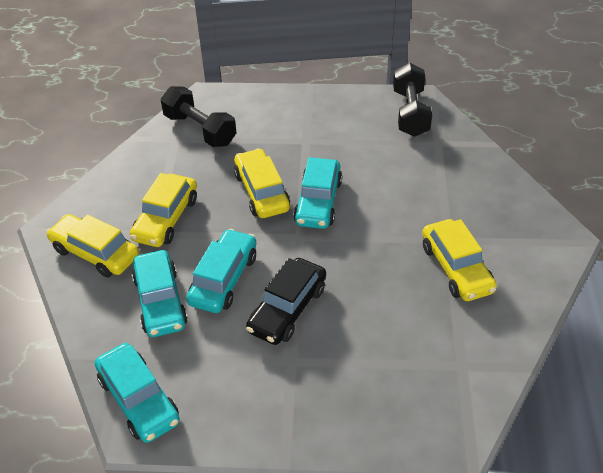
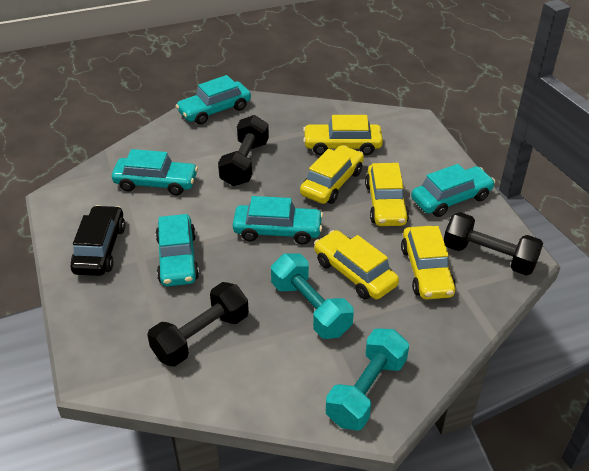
black dumbbell: [161,86,237,147] [393,63,432,137] = 2 -> [147,282,249,367] [218,115,269,186] [444,212,543,275] = 3
turquoise car: [95,343,180,443] [132,250,188,337] [186,229,256,313] [293,157,342,229] = 4 -> [112,149,198,196] [155,214,199,287] [176,75,251,125] [233,196,323,244] [411,164,495,217] = 5
turquoise dumbbell: none = 0 -> [271,253,354,339] [326,328,409,431] = 2
yellow car: [46,214,139,278] [130,173,197,247] [234,148,290,218] [422,219,497,301] = 4 -> [300,145,364,204] [303,115,383,155] [314,230,399,300] [365,163,409,226] [401,226,456,300] = 5

